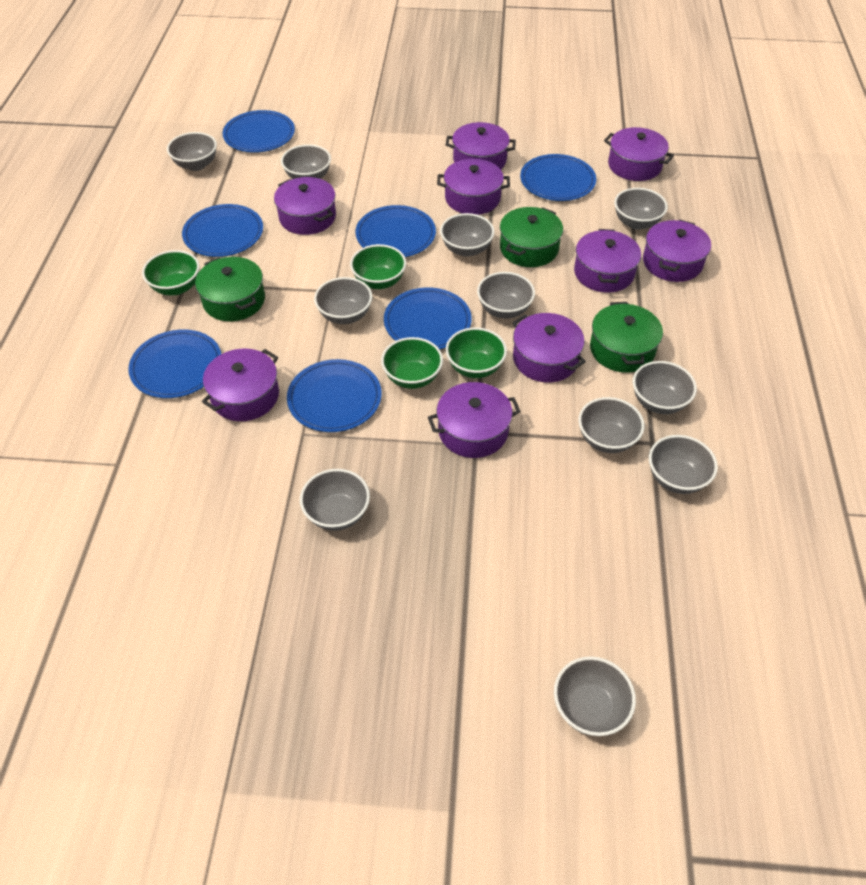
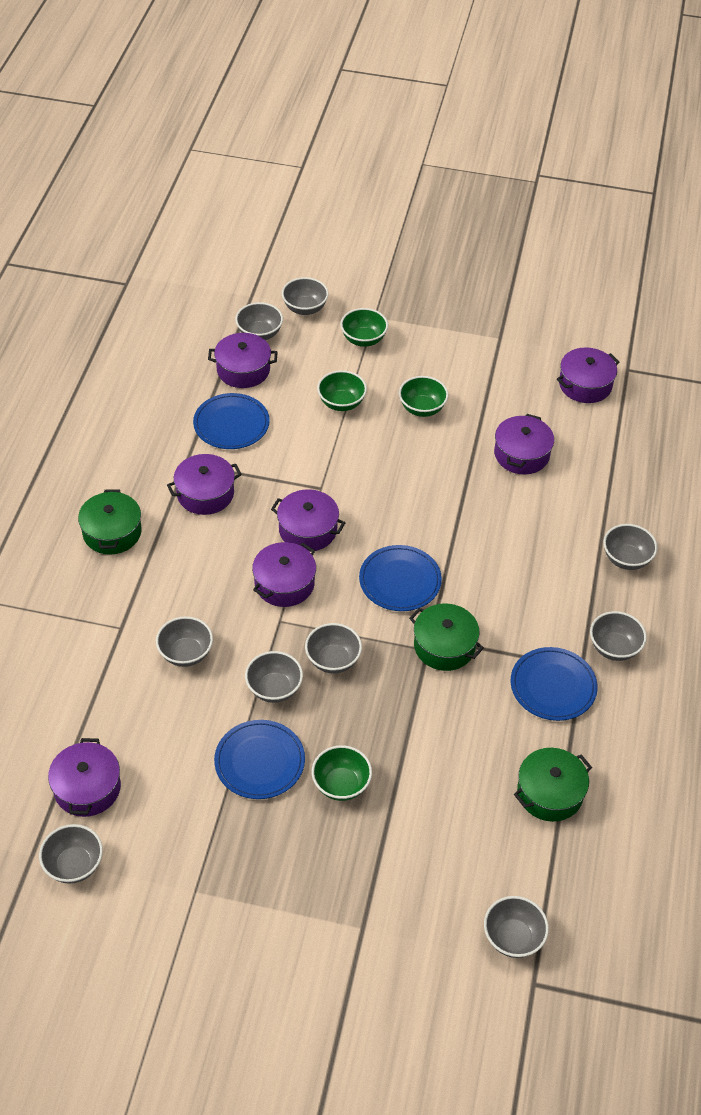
blue plate: [128,330,221,398] [182,204,263,257] [223,110,295,153] [287,359,382,432] [356,205,436,257] [384,287,472,349] [520,154,596,201] = 7 -> [193,393,270,449] [214,720,305,799] [359,545,442,611] [511,647,598,721] = 4
grey bowl: [167,132,217,171] [281,144,331,179] [300,469,370,531] [314,277,372,324] [440,213,494,257] [477,272,535,319] [554,656,636,736] [578,397,644,453] [614,188,668,230] [633,361,697,414] [649,435,718,494] = 11 -> [39,824,103,884] [156,616,213,667] [235,302,283,340] [245,651,303,703] [282,277,329,315] [305,623,362,673] [484,896,549,958] [590,611,647,661] [604,524,658,570] = 9
purple pot: [202,349,279,421] [274,177,336,235] [428,382,521,458] [437,159,510,215] [446,122,516,169] [512,313,586,382] [574,229,641,293] [604,127,674,181] [643,220,711,282] = 9 -> [48,738,121,817] [167,454,242,515] [208,333,278,388] [252,542,316,607] [271,489,345,552] [494,414,554,474] [557,348,620,403] = 7

